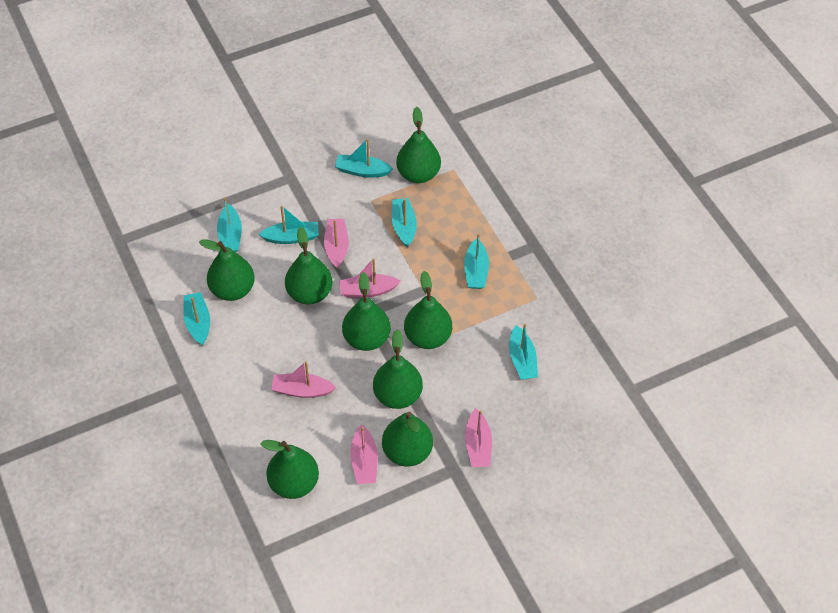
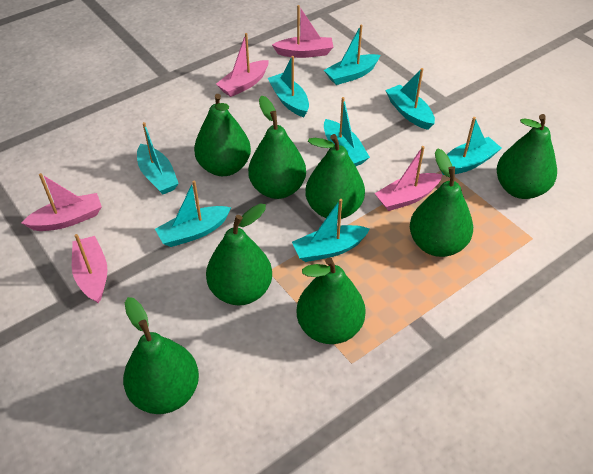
turquoise boat: [184,292,210,346] [217,197,242,252] [259,205,319,244] [335,138,393,178] [392,198,417,248] [464,233,489,289] [509,323,538,380] = 7 -> [137,122,179,194] [155,180,231,247] [268,56,309,117] [292,199,370,262] [324,24,380,85] [324,97,370,166] [385,68,435,130] [441,117,501,175] = 8

